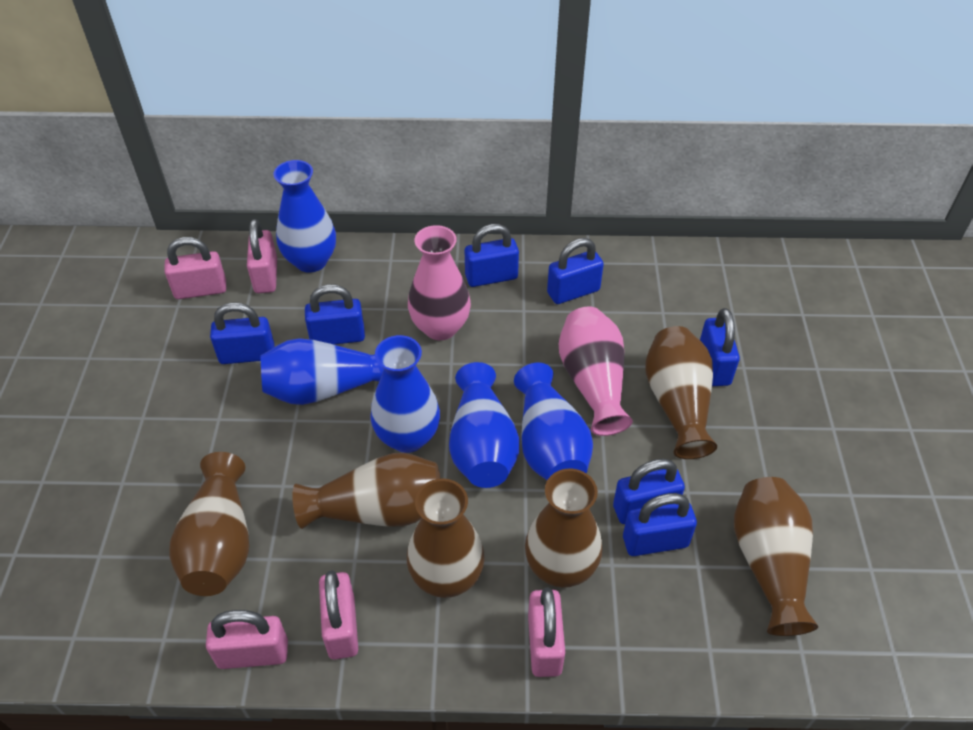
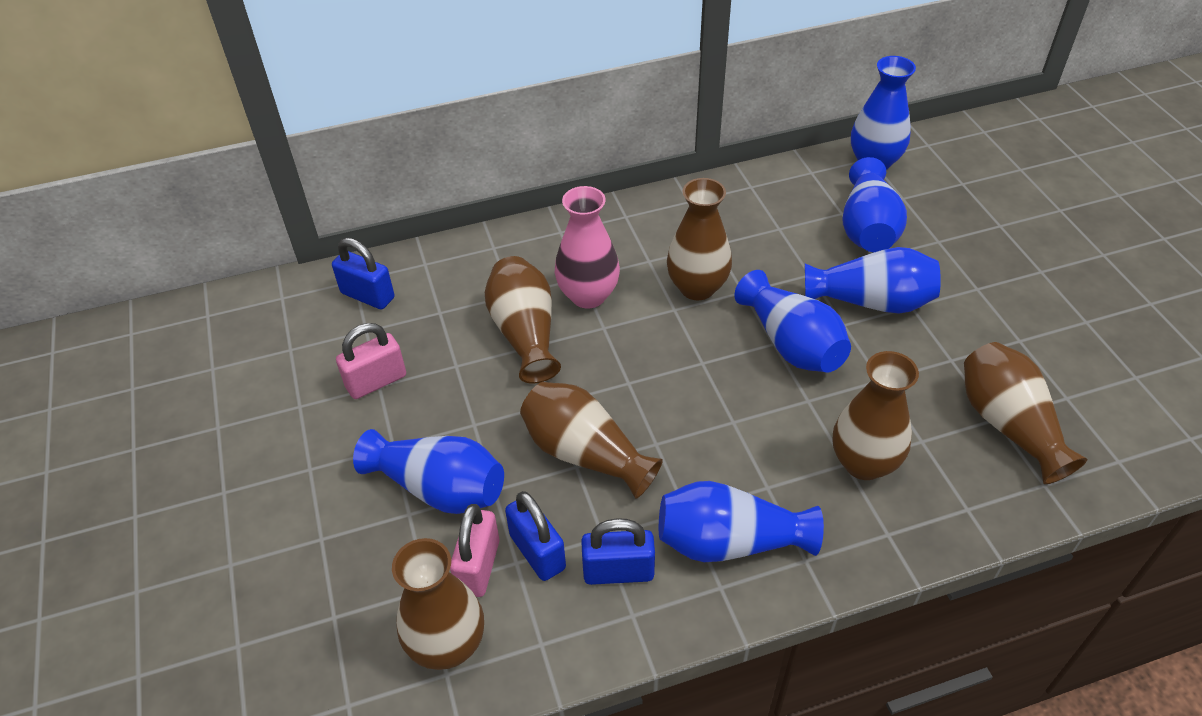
blue padlock: [210,302,275,364] [305,284,365,345] [465,224,519,287] [547,238,604,304] [613,459,685,524] [623,493,697,556] [700,308,740,386] = 7 -> [332,238,394,309] [505,491,566,581] [581,518,655,585] = 3
blue vase: [260,338,384,405] [273,160,336,273] [370,335,440,453] [449,362,519,488] [514,363,593,480] = 5 -> [353,429,504,514] [659,481,824,562] [735,270,851,373] [805,247,941,314] [842,157,907,252] [851,56,916,170] = 6
pink padlock: [164,237,226,299] [206,610,288,669] [247,219,277,293] [319,570,358,659] [528,588,565,677] = 5 -> [336,323,406,399] [450,504,500,597] = 2
pink vase: [408,225,471,340] [559,307,633,436] = 2 -> [555,186,620,309] = 1

